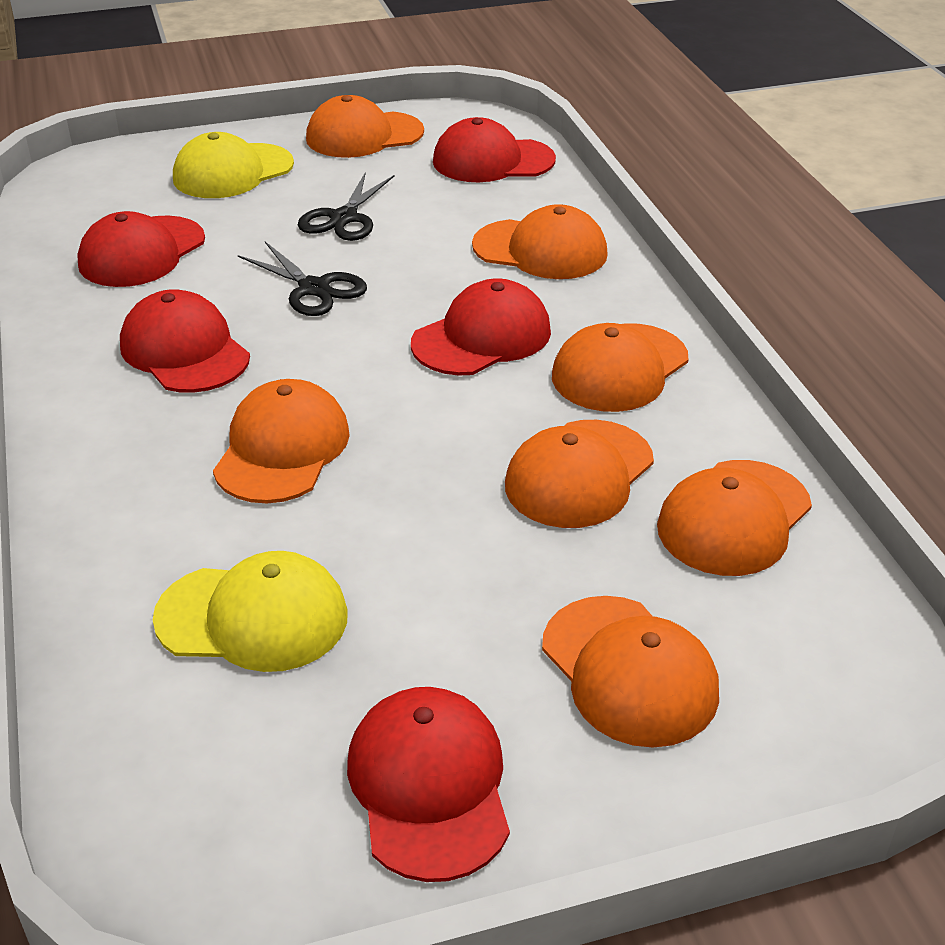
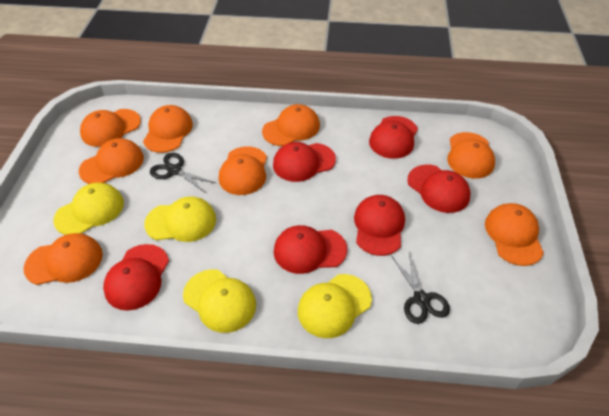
orange cap: [213,379,350,503] [306,95,424,158] [472,204,608,279] [505,420,654,528] [542,596,719,748] [552,323,688,412] [657,460,812,576] = 7 -> [23,233,103,285] [79,138,144,184] [80,109,141,147] [143,105,193,153] [219,146,267,195] [262,104,320,146] [447,132,495,179] [485,203,544,266] = 8
red cap: [77,211,205,287] [120,289,250,393] [347,687,510,882] [411,278,551,376] [433,117,556,182] = 5 -> [103,244,169,311] [273,142,336,182] [274,225,347,274] [354,195,405,256] [369,116,418,159] [407,165,471,213] = 6
yellow cap: [153,551,348,672] [173,132,294,198] = 2 -> [53,182,124,235] [144,196,216,242] [183,269,256,333] [298,274,372,338] = 4

